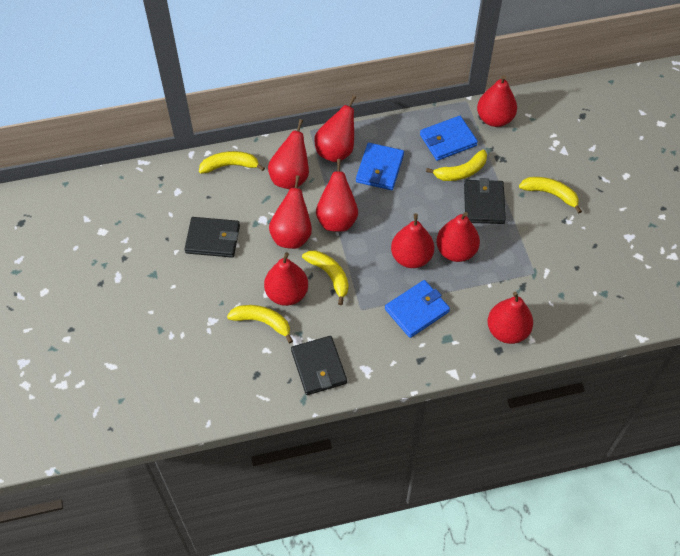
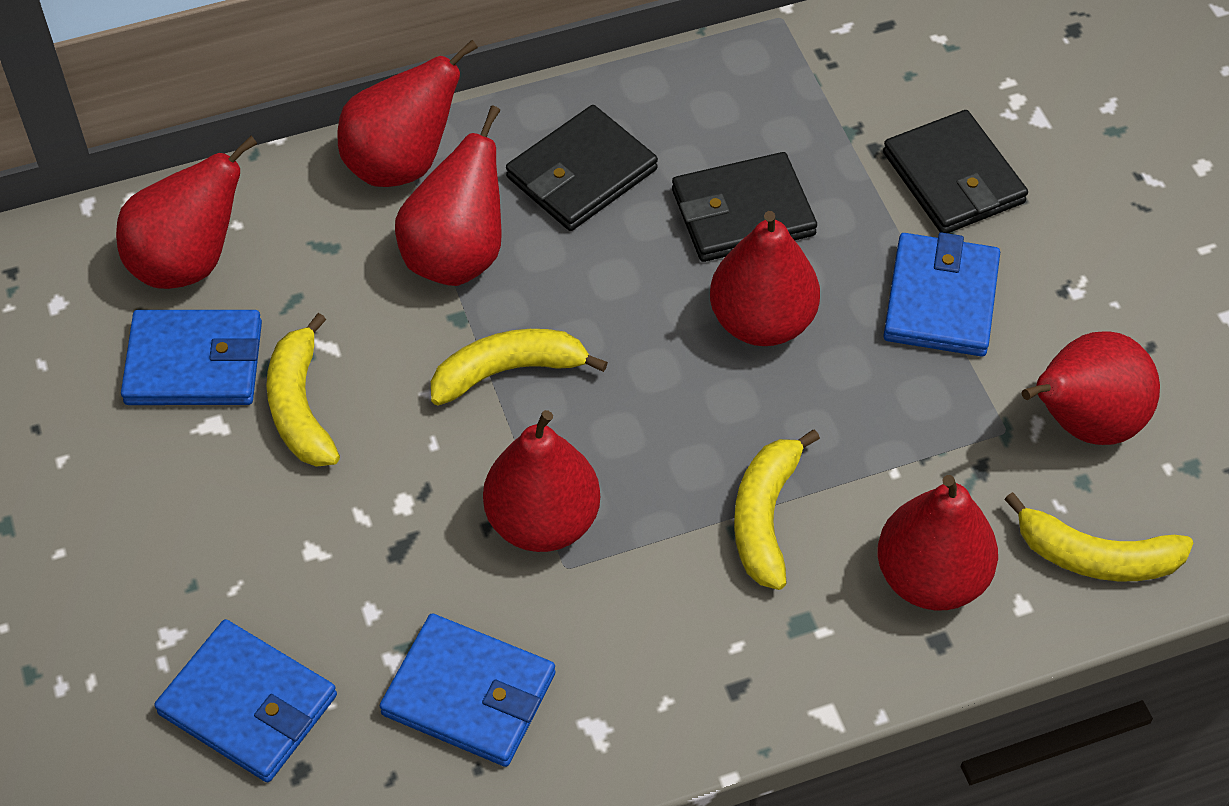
blue wallet: [356,143,404,190] [385,280,450,338] [420,116,478,161] = 3 -> [121,310,262,405] [154,619,337,782] [380,614,556,767] [883,232,1000,357] = 4
red pear: [264,252,308,306] [268,119,309,189] [269,175,312,249] [314,95,356,162] [316,159,358,232] [391,214,434,268] [436,212,480,262] [477,75,517,127] [488,292,533,344] = 9 -> [116,136,258,289] [338,40,478,187] [395,105,502,286] [483,410,600,552] [710,211,820,346] [877,475,998,610] [1022,331,1160,445] = 7
yellow banana: [199,151,265,174] [227,305,293,343] [302,250,349,305] [426,150,487,181] [519,177,582,214] = 5 -> [266,313,340,467] [431,329,608,406] [734,429,820,590] [1004,492,1193,581] = 4

